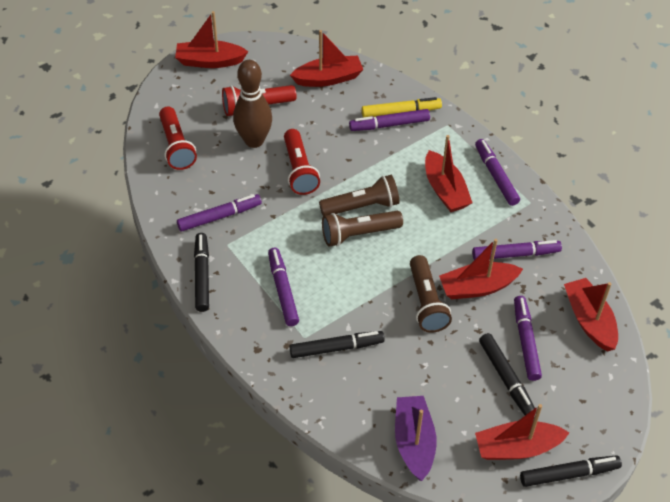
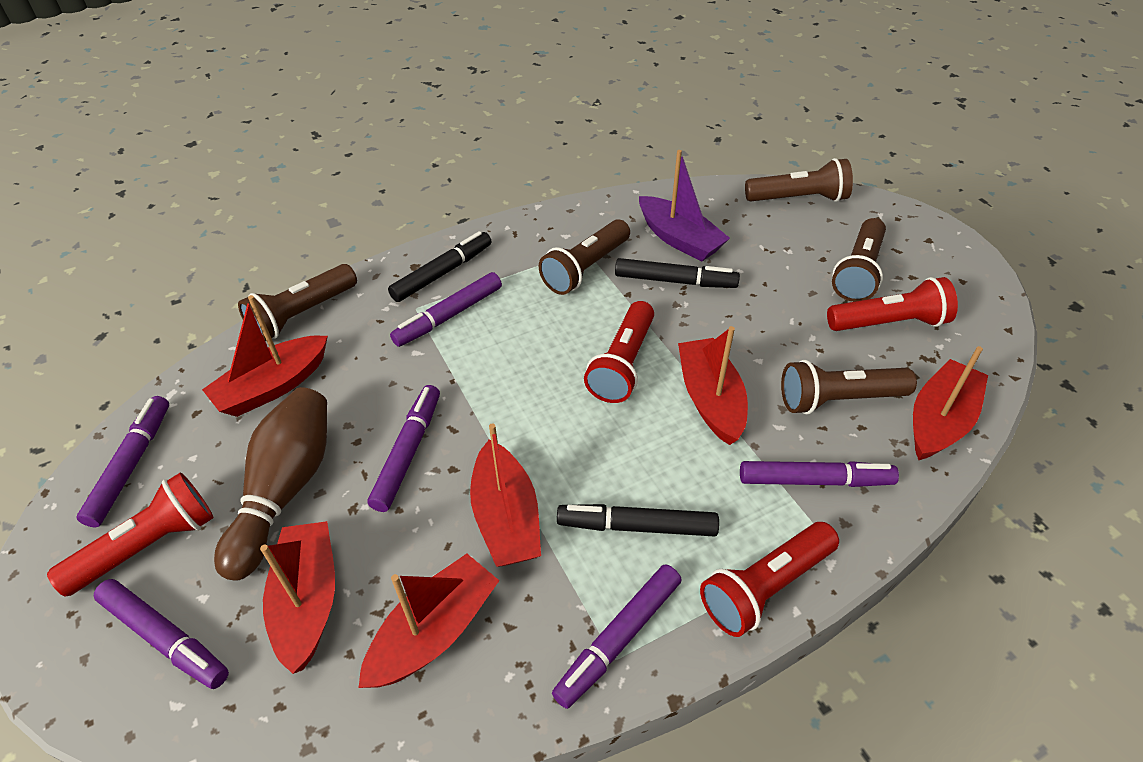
black marker: [194,233,209,312] [289,331,385,358] [479,333,535,415] [520,455,622,487] = 4 -> [388,231,492,302] [557,504,719,537] [615,258,740,288] = 3
brown flashlight: [319,175,399,216] [322,211,403,246] [410,255,452,333] = 3 -> [238,264,357,341] [539,219,630,295] [745,158,853,202] [781,360,917,415] [832,218,886,302] = 5
red flashlight: [159,106,197,170] [222,85,297,116] [284,129,320,195] = 3 -> [47,472,214,596] [584,301,654,403] [700,522,839,637] [827,277,958,331] = 4
yellow marker: [362,97,442,118] = 1 -> none = 0

